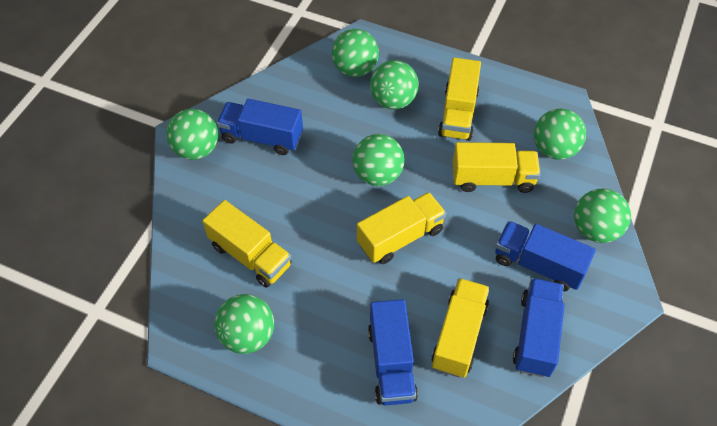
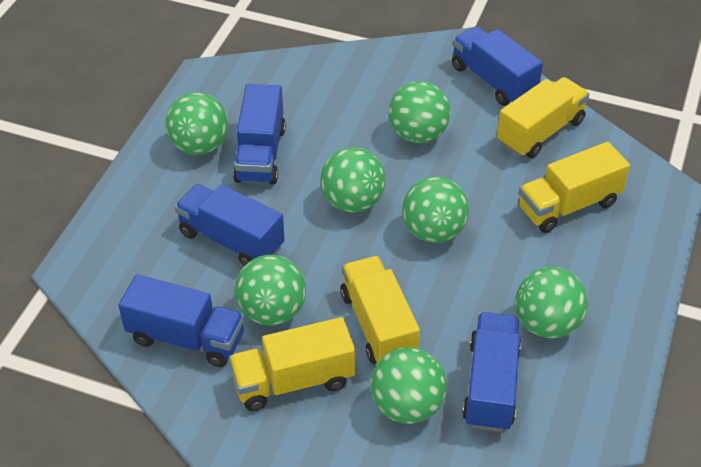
blue truck: [217,99,303,155] [368,299,418,406] [495,221,596,292] [513,278,565,377] = 4 -> [118,274,244,367] [175,184,285,266] [233,84,286,185] [452,26,543,106] [462,312,521,432] = 5
yellow truck: [203,200,292,288] [357,192,446,264] [432,278,490,378] [438,58,481,141] [453,142,541,193] = 5 -> [229,317,355,411] [340,256,420,364] [497,77,589,158] [519,142,630,233] = 4

